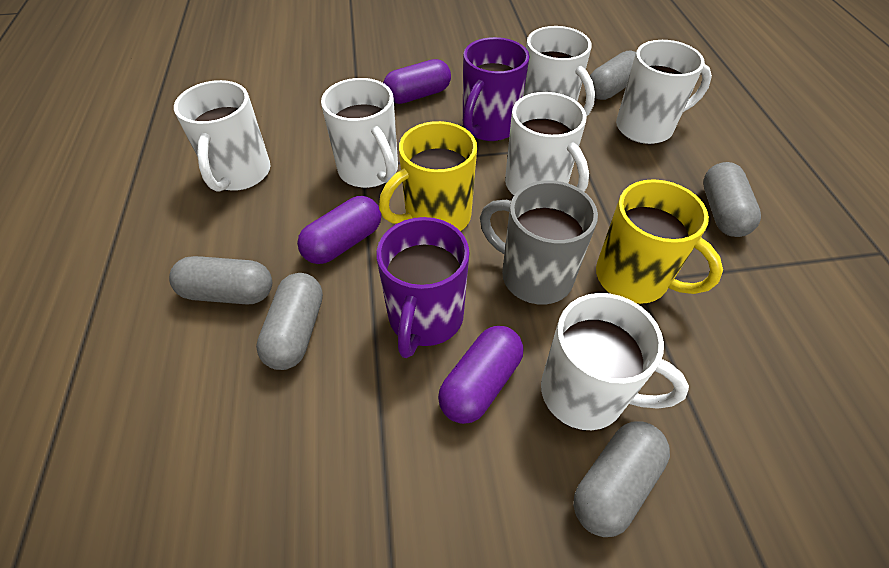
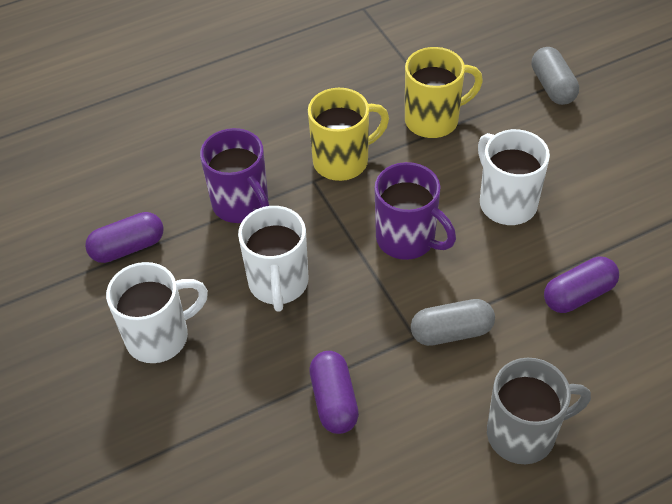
grey capsule: [169,256,272,305] [256,273,323,370] [573,421,670,537] [590,50,636,100] [703,162,761,237] = 5 -> [411,299,495,346] [532,47,579,105] = 2
white mug: [174,80,271,192] [321,78,398,188] [505,92,589,195] [523,26,595,116] [541,293,689,430] [616,40,712,144] = 6 -> [106,262,208,363] [238,206,308,312] [478,129,550,225] = 3

